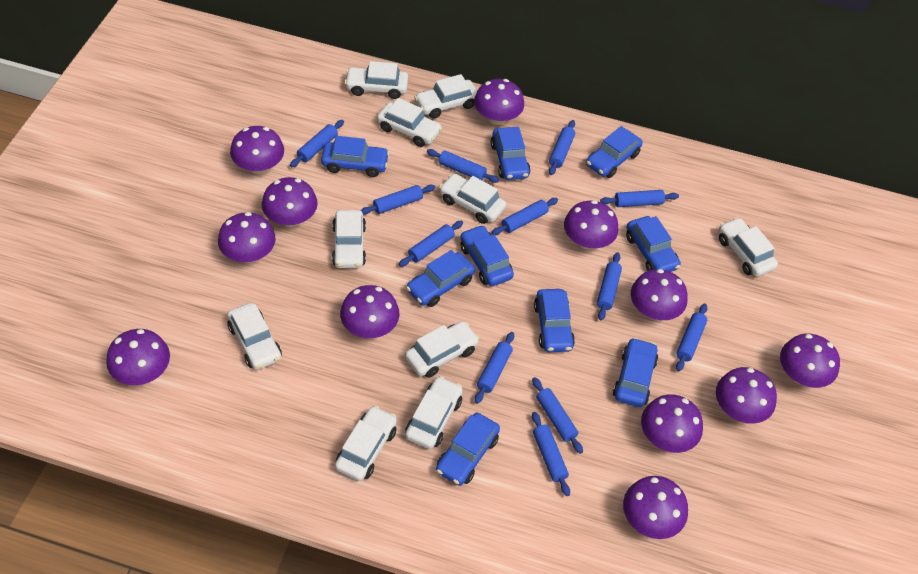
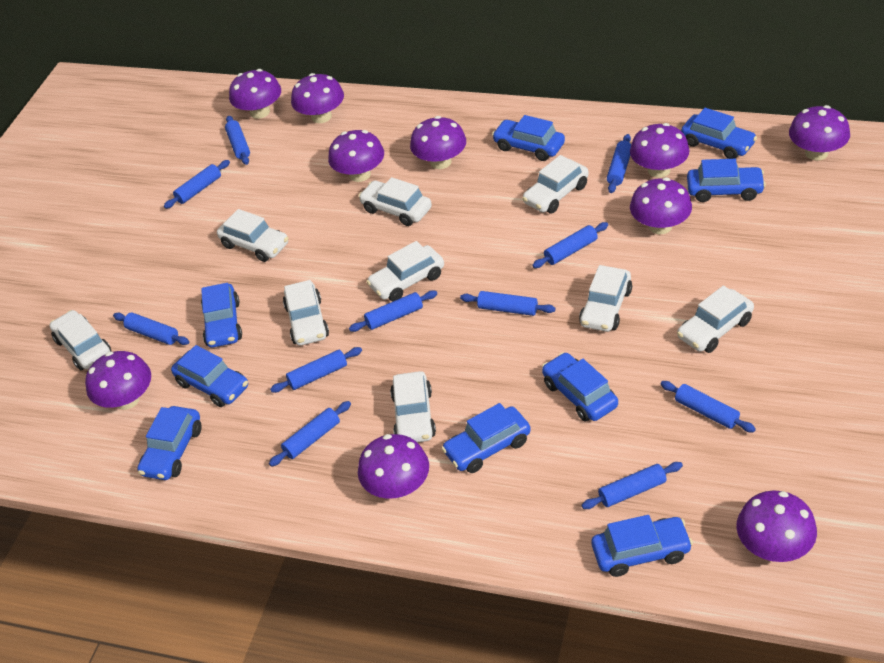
blue rolling pin: [290,120,344,167] [361,185,436,215] [399,221,463,267] [427,149,499,183] [475,332,514,404] [491,198,558,235] [532,377,583,454] [532,412,570,496] [549,120,575,175] [597,252,622,321] [600,190,679,207] [676,303,707,371] = 12 -> [113,313,189,345] [164,160,230,209] [225,116,250,165] [269,401,351,467] [270,347,362,393] [349,290,437,332] [460,291,555,316] [532,222,608,268] [581,462,683,509] [607,134,631,193] [661,381,756,432] = 11
purple mushroom: [106,329,170,385] [218,212,276,263] [230,126,284,174] [262,177,318,227] [340,285,399,338] [474,79,524,125] [564,200,619,250] [623,476,688,539] [631,269,688,320] [641,394,703,453] [716,367,777,424] [780,334,840,388] = 12 -> [85,351,151,410] [229,69,281,119] [291,73,344,123] [328,130,384,182] [358,434,429,499] [410,116,466,169] [630,123,690,178] [630,178,692,234] [737,490,817,562] [789,105,850,161] = 10
white car: [227,303,282,370] [332,210,366,268] [335,405,397,481] [344,61,408,99] [377,98,442,147] [405,321,479,378] [405,376,463,449] [414,74,477,119] [439,174,506,224] [719,217,778,277] = 10 -> [50,310,111,370] [217,209,288,262] [283,280,329,345] [358,177,432,226] [366,241,444,302] [390,371,436,442] [522,155,589,213] [579,265,632,332] [677,286,754,353] = 9

